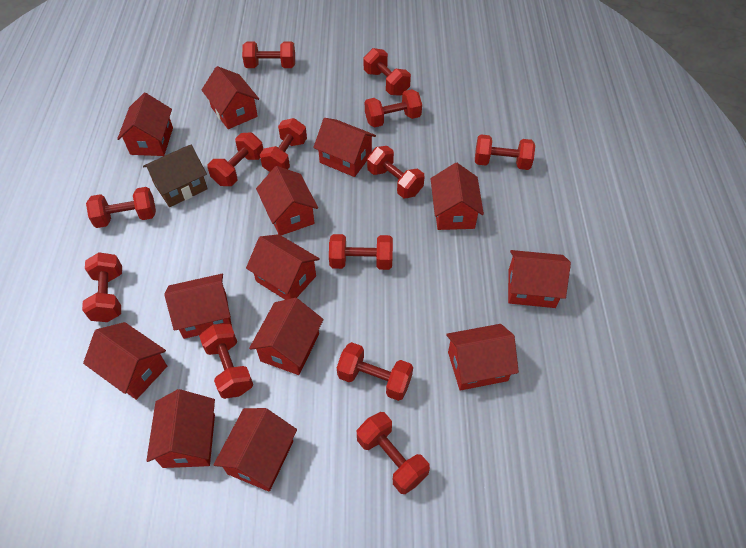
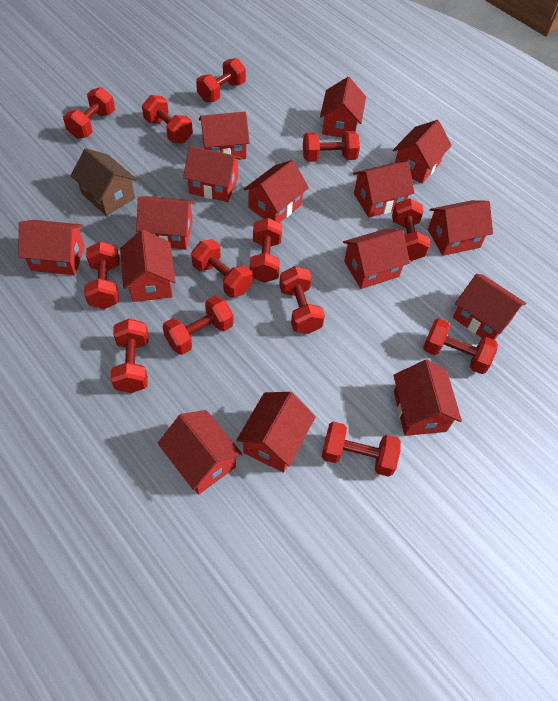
red house: [83,322,167,400] [117,93,173,156] [146,389,215,468] [164,274,232,339] [202,66,259,129] [214,408,297,492] [246,234,320,300] [249,298,324,375] [256,166,318,235] [313,118,376,177] [431,163,484,230] [446,324,519,391] [508,250,571,308] = 13 -> [18,220,85,275] [120,230,176,302] [136,196,194,250] [157,410,243,495] [183,146,242,202] [199,112,250,160] [236,392,316,473] [244,160,309,223] [320,77,366,138] [343,228,410,289] [353,161,414,218] [393,120,452,184] [393,360,462,436] [428,200,493,256] [453,274,527,340] = 15

